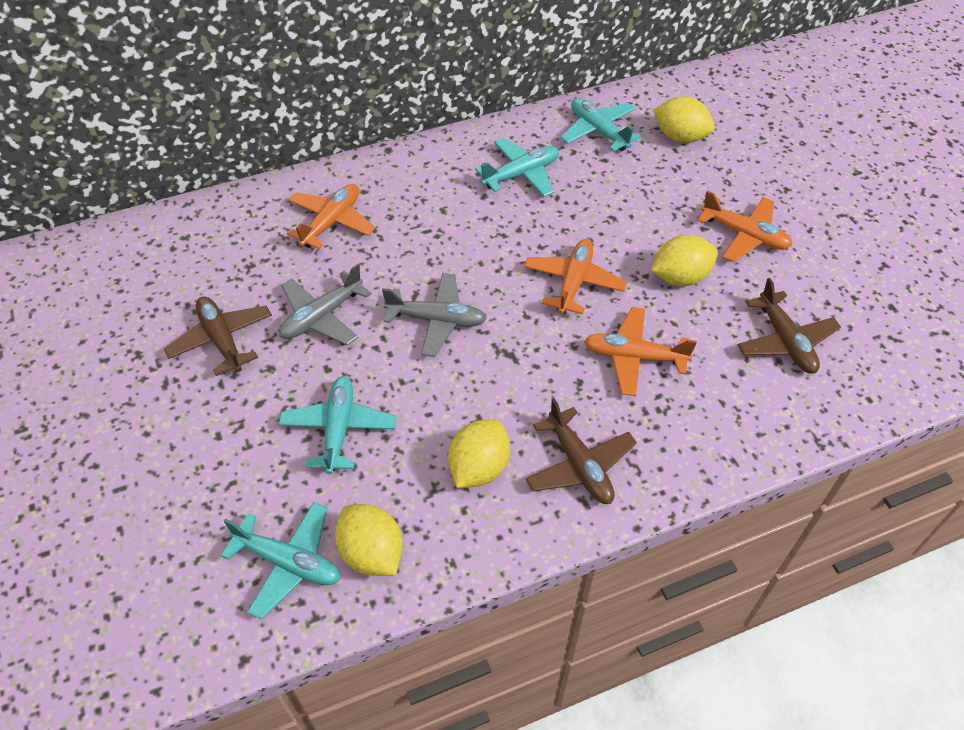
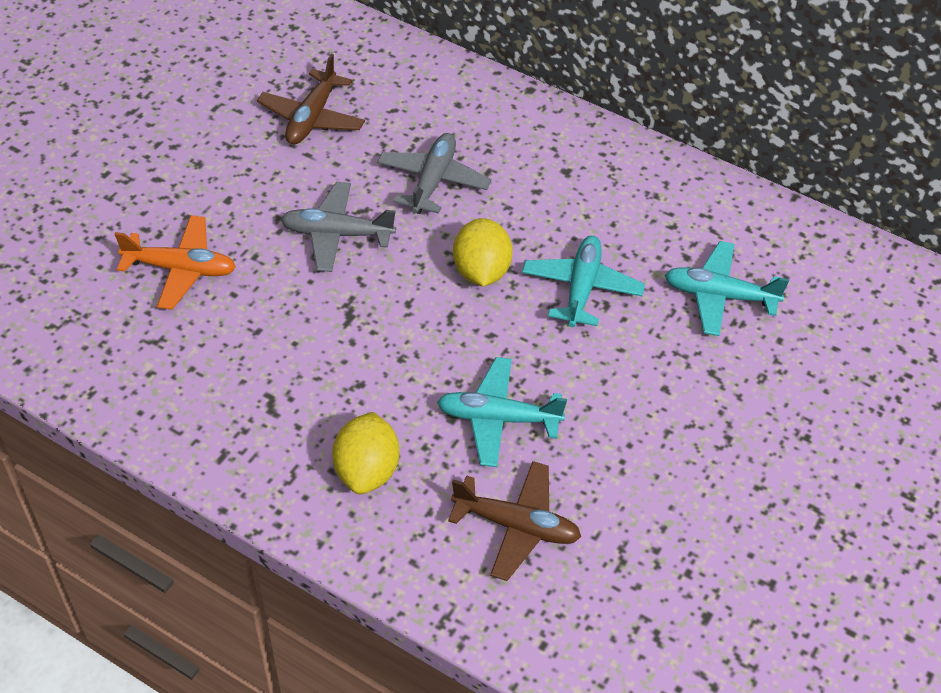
brown plane: [164,296,272,376] [525,398,637,504] [738,278,841,374] = 3 -> [257,54,365,145] [448,461,581,581] = 2
orange plane: [287,184,376,249] [524,239,628,314] [584,307,697,396] [697,191,792,262] = 4 -> [115,215,236,310] = 1
turquoise plane: [221,502,340,619] [278,376,397,474] [475,138,559,197] [560,98,641,152] = 4 -> [437,357,567,467] [522,236,645,327] [665,241,789,336] = 3
yellow lemon: [335,504,403,576] [448,420,510,488] [651,235,718,286] [653,96,715,143] = 4 -> [332,412,399,494] [453,218,513,286] = 2

